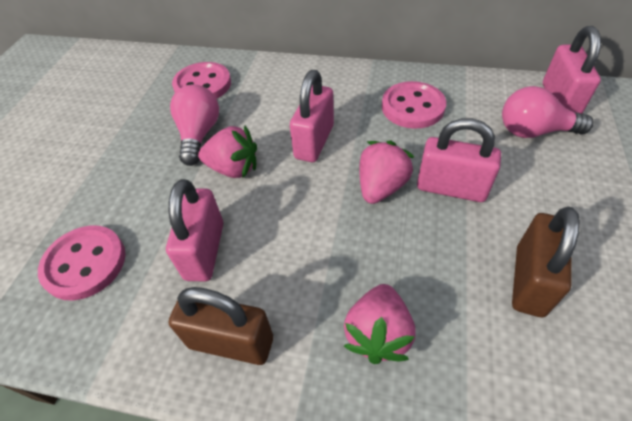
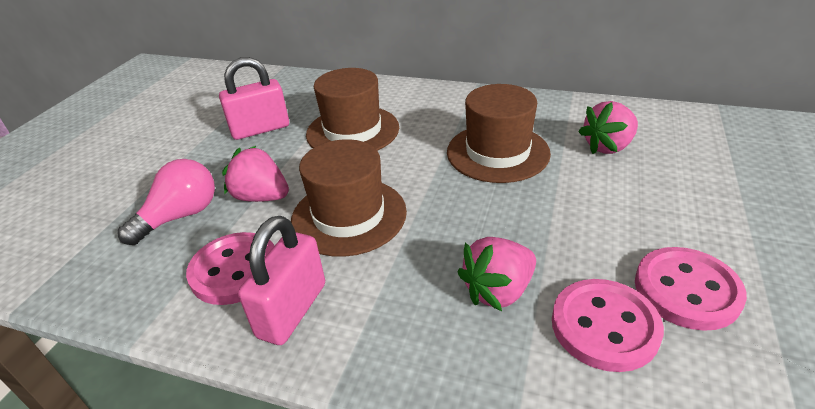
brown hat: none = 0 -> [291,139,407,257] [306,68,399,151] [447,84,551,183] = 3
brown padlock: [169,287,273,365] [512,207,580,317] = 2 -> none = 0
pink light bulb: [170,85,219,166] [502,86,594,138] = 2 -> [118,159,215,245] = 1
pink padlock: [166,179,223,281] [290,70,334,162] [417,118,501,202] [543,26,601,114] = 4 -> [219,57,289,140] [238,216,325,345] = 2

